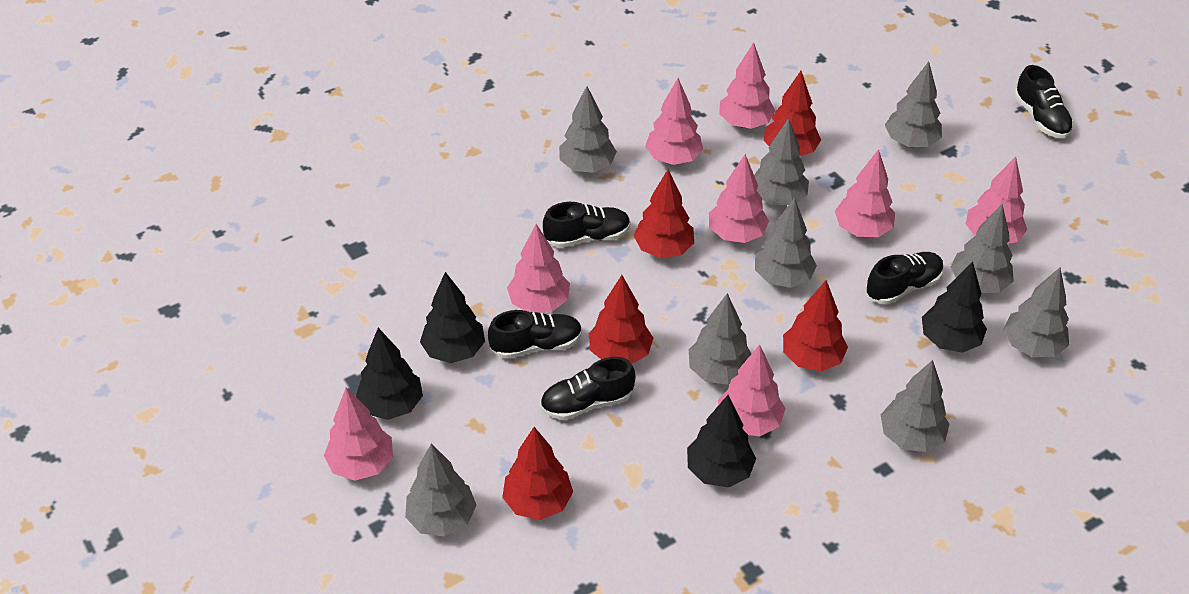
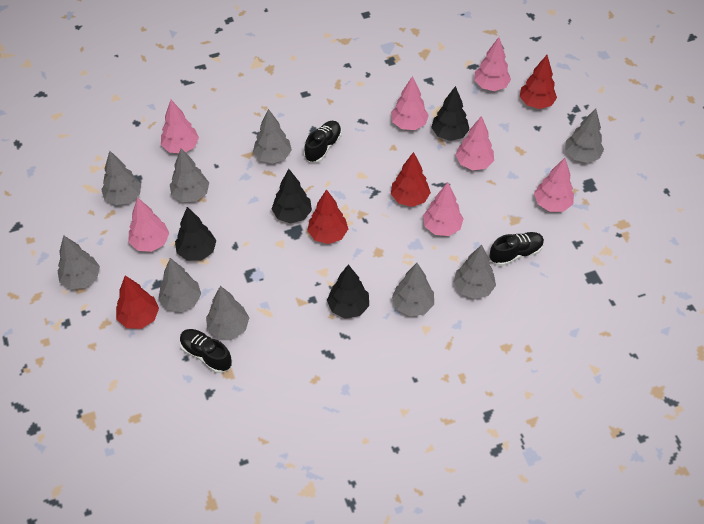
black shoe: [488,310,582,359] [540,357,635,420] [543,202,631,248] [866,252,944,305] [1014,65,1073,138] = 5 -> [180,329,232,373] [304,121,342,163] [490,232,544,266] = 3
pink tree: [324,388,393,481] [507,224,570,313] [645,78,703,165] [709,154,769,243] [718,344,786,436] [719,42,775,129] [835,149,895,237] [966,157,1027,244] = 8 -> [128,197,169,252] [161,100,199,153] [391,76,429,130] [423,182,464,236] [456,116,494,170] [474,37,511,91] [534,158,574,212] = 7
red tree: [502,427,573,520] [589,275,653,364] [633,170,694,258] [764,71,821,156] [783,280,848,371] = 5 -> [116,276,159,329] [307,189,348,244] [391,152,431,207] [520,55,557,109] = 4

